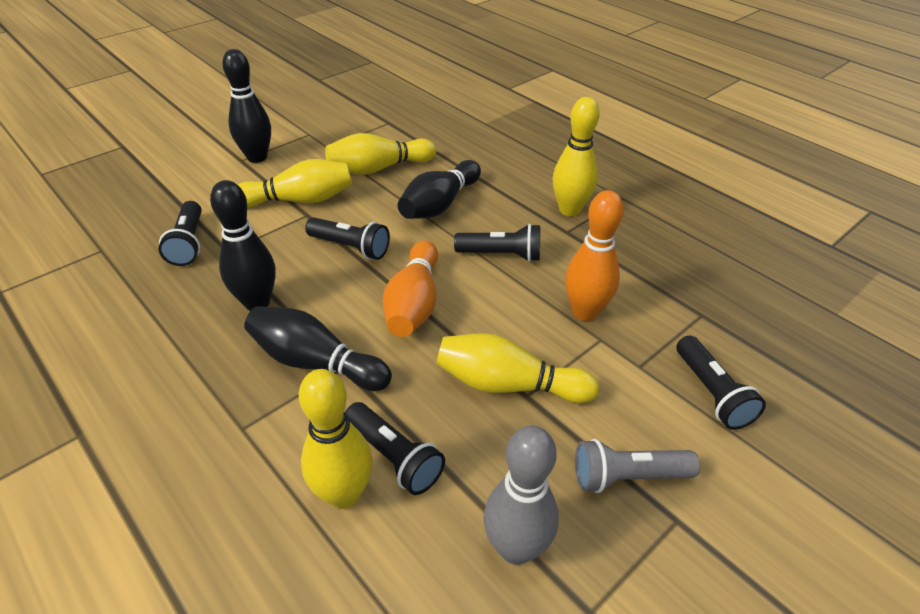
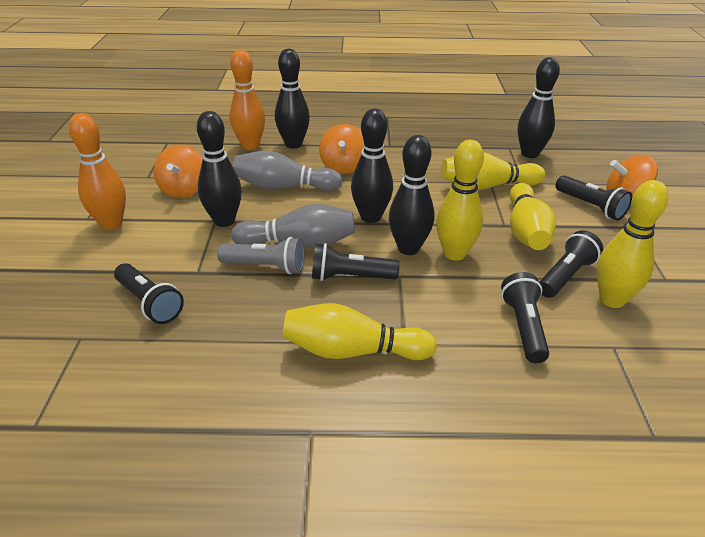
black bowling pin: [210,180,276,311] [222,49,271,163] [244,306,392,391] [398,160,481,219] = 4 -> [197,111,242,227] [275,49,310,148] [351,109,393,223] [389,135,434,255] [518,57,560,158] = 5
grey bowling pin: [483,425,559,565] = 1 -> [231,204,355,248] [233,151,342,191] = 2
orange spinning top: none = 0 -> [154,145,203,198] [319,124,364,174] [606,155,658,197] = 3

